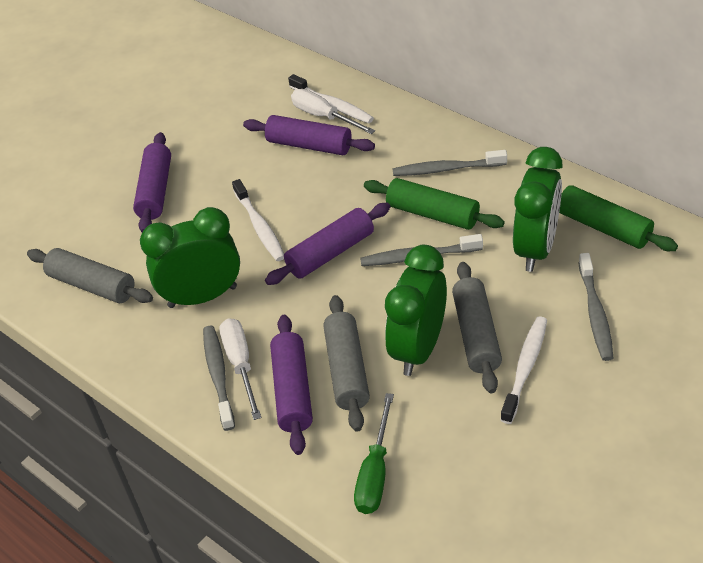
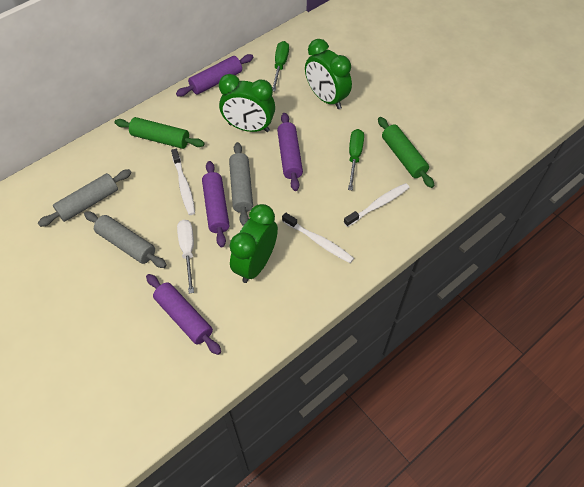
green screwdriver: [354,393,394,514] = 1 -> [272,41,289,91] [348,129,364,190] = 2
grey toothbrush: [203,326,235,431] [360,234,483,266] [392,150,507,176] [578,253,613,361] = 4 -> none = 0
white screwdriver: [220,318,261,420] [291,89,375,134] = 2 -> [177,220,194,294] = 1

